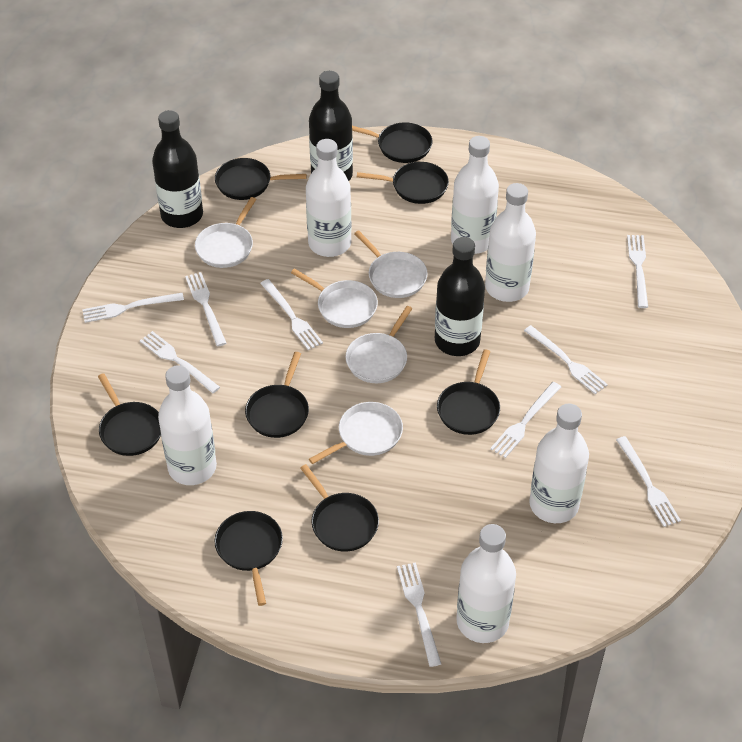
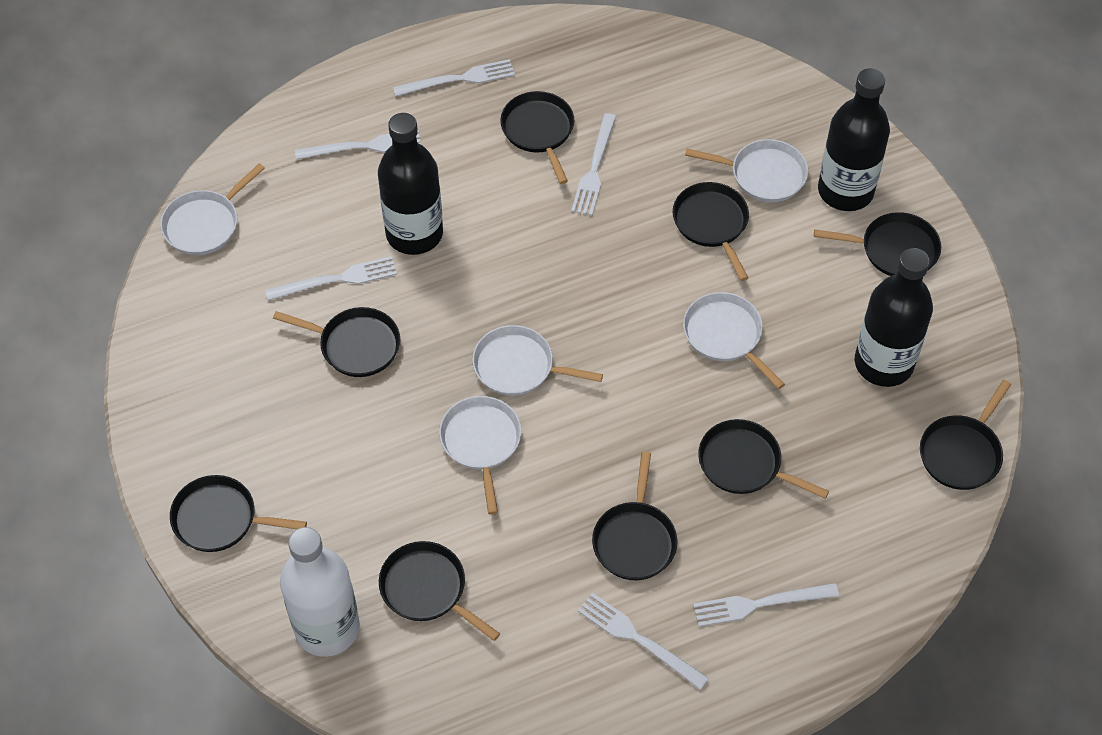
black pan: [98,373,161,456] [215,158,307,200] [215,511,283,606] [245,352,309,438] [300,464,379,552] [352,123,432,163] [357,162,449,204] [437,349,500,435] = 8 -> [170,475,307,552] [273,307,400,377] [379,541,500,641] [500,91,574,184] [592,452,677,580] [673,182,749,281] [698,419,829,499] [814,212,941,276] [920,380,1011,490] = 9
white bottle: [158,365,217,485] [306,139,351,257] [451,136,499,254] [456,524,516,643] [485,183,536,302] [529,403,589,523] = 6 -> [280,527,360,657] = 1
white fork: [82,293,184,323] [140,331,220,393] [185,272,227,347] [260,279,323,350] [397,562,441,667] [490,382,561,458] [524,325,608,394] [616,436,681,527] [627,235,648,308] = 9 -> [265,256,397,301] [295,131,420,160] [393,59,515,97] [571,113,616,216] [578,593,709,690] [693,583,839,627] = 6

